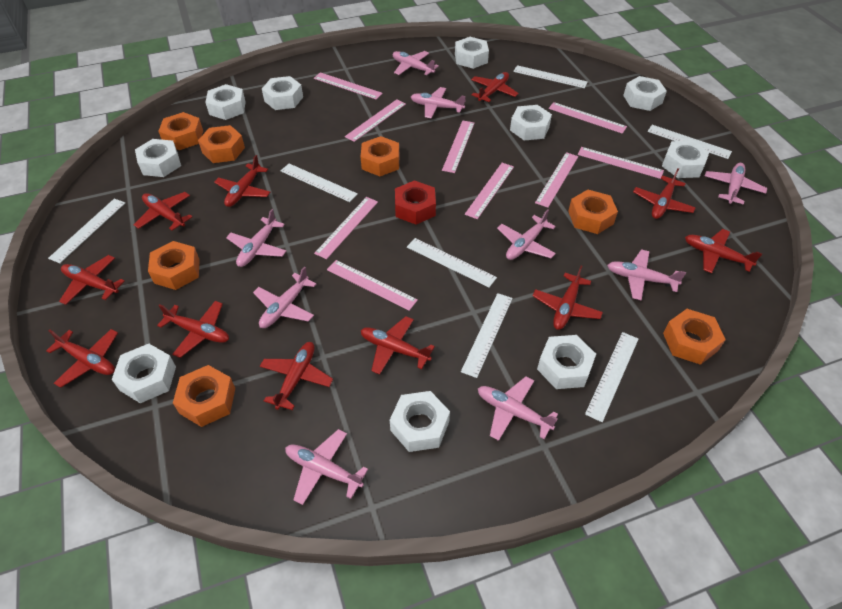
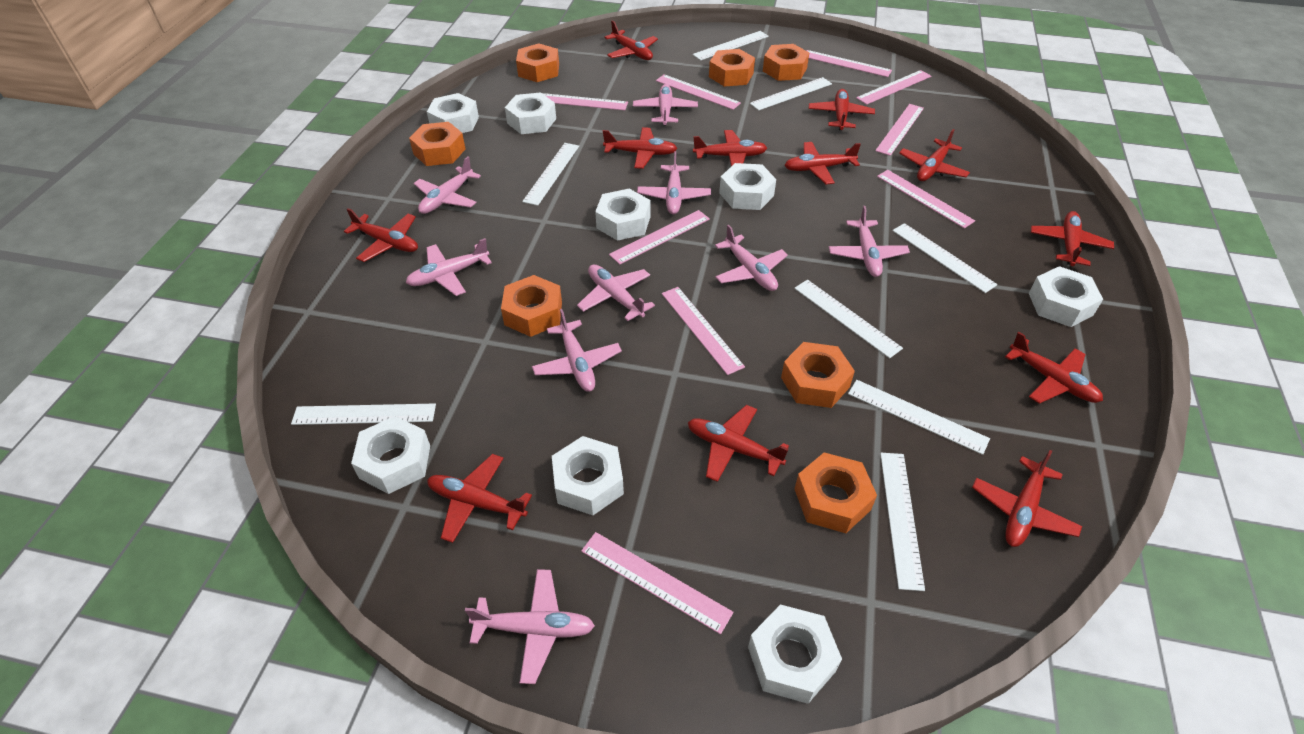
red nut: [395,180,436,224] = 1 -> none = 0
red plane: [46,329,118,388] [59,255,125,305] [134,192,192,231] [157,301,229,358] [214,155,270,207] [260,342,333,410] [361,316,435,375] [471,72,519,102] [532,265,603,330] [633,168,695,219] [685,229,762,273] = 11 -> [344,208,418,262] [427,454,532,543] [603,127,678,169] [604,20,658,60] [688,405,789,482] [693,130,767,166] [784,142,861,184] [809,89,875,130] [899,129,970,181] [972,450,1082,547] [1005,332,1103,404] [1031,211,1114,266] = 12
white nut: [112,344,176,403] [135,139,181,177] [205,84,246,120] [262,76,303,110] [390,391,450,452] [455,37,489,69] [510,105,552,140] [537,335,596,389] [623,76,667,111] [662,141,709,178] = 10 -> [351,416,430,494] [427,93,479,133] [505,93,556,134] [552,436,624,515] [595,189,651,241] [719,163,776,210] [748,604,842,704] [1029,266,1103,327] = 8
white ruler: [48,199,125,263] [281,164,358,202] [407,238,497,287] [461,293,513,378] [513,65,588,88] [585,332,638,422] [648,125,732,159] = 7 -> [291,403,436,425] [522,143,579,206] [692,31,769,60] [750,77,832,110] [794,280,903,358] [848,380,990,455] [880,453,925,591] [892,223,997,293] = 8

